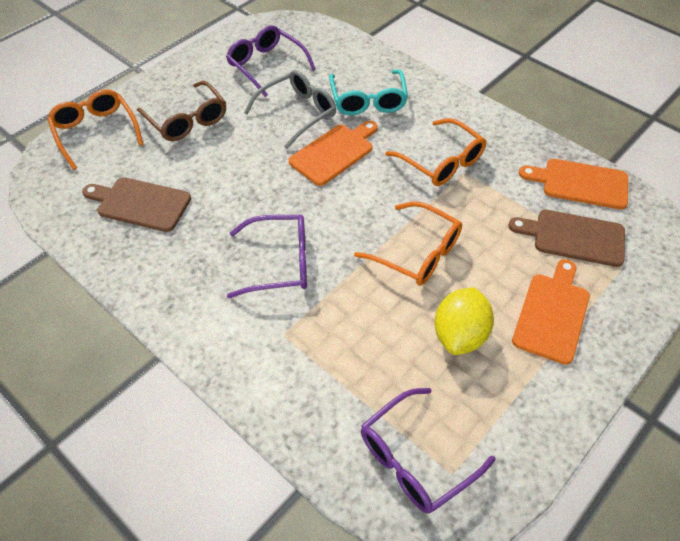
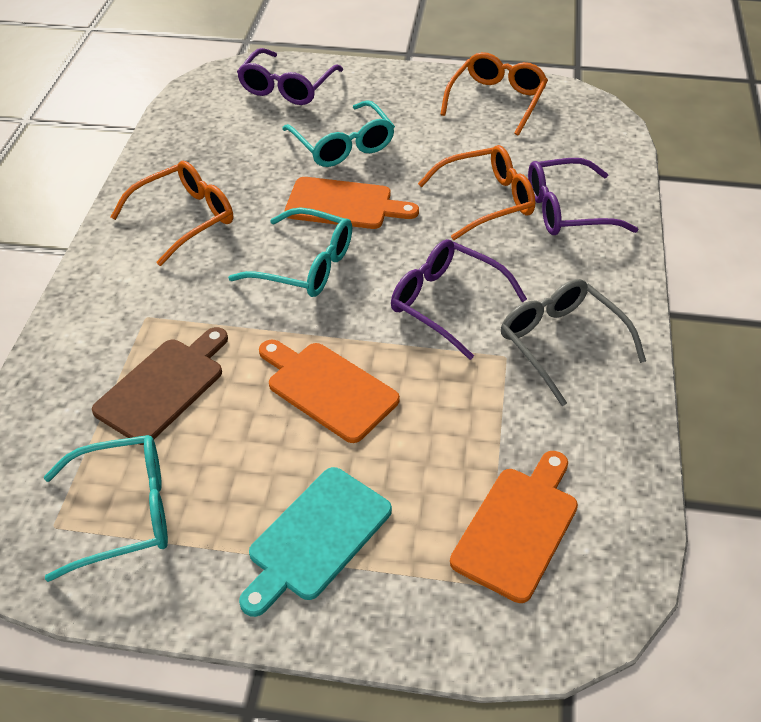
brown cutting board: [82,177,191,232] [508,210,625,267] = 2 -> [92,327,228,445] = 1
brown glasses: [137,80,226,141] = 1 -> none = 0
turquoise cutting board: none = 0 -> [239,467,392,617] = 1
turquoise glasses: [329,70,408,115] = 1 -> [44,435,168,582] [228,207,352,297] [282,100,395,167] = 3
yellow lemon: [435,287,494,355] = 1 -> none = 0

